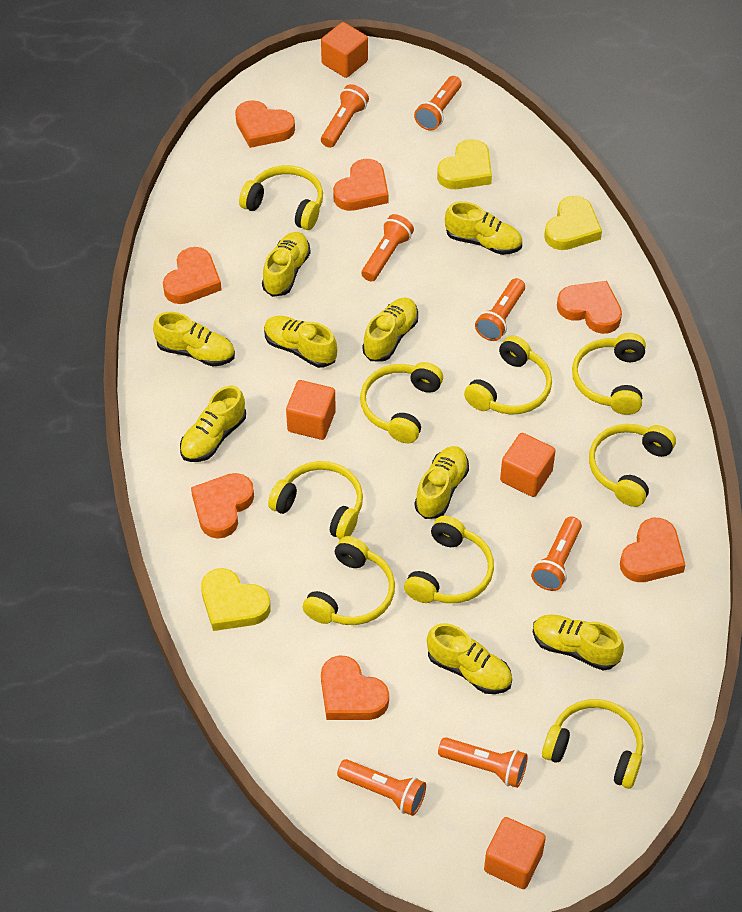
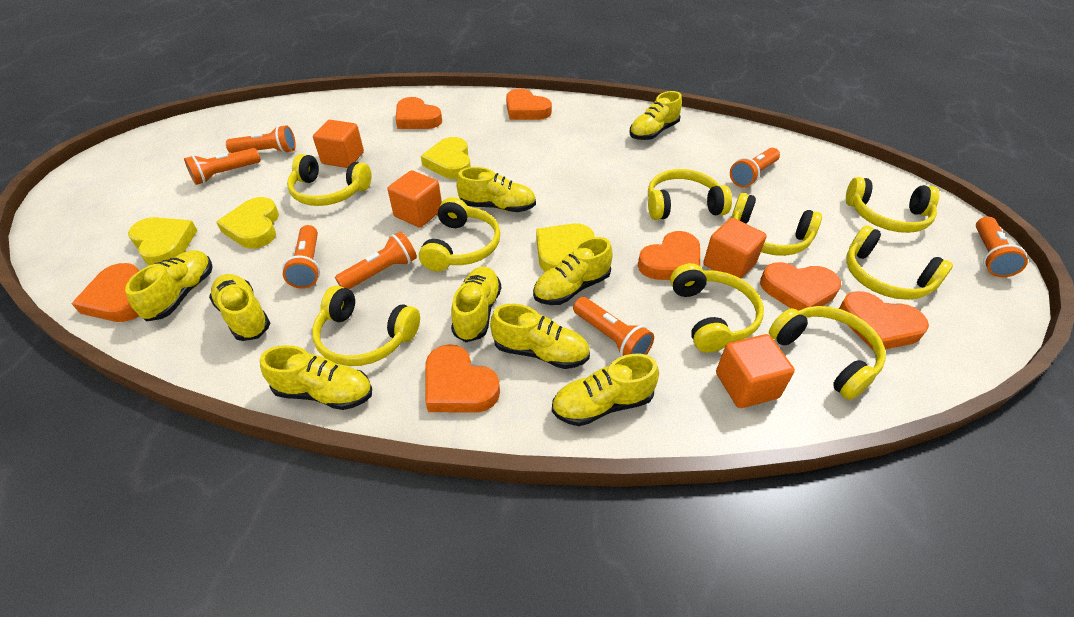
yellow heart: [201,568,270,631] [437,139,492,189] [544,196,602,250] = 3 -> [128,217,198,265] [216,197,279,249] [421,137,471,179] [536,223,595,272] = 4

